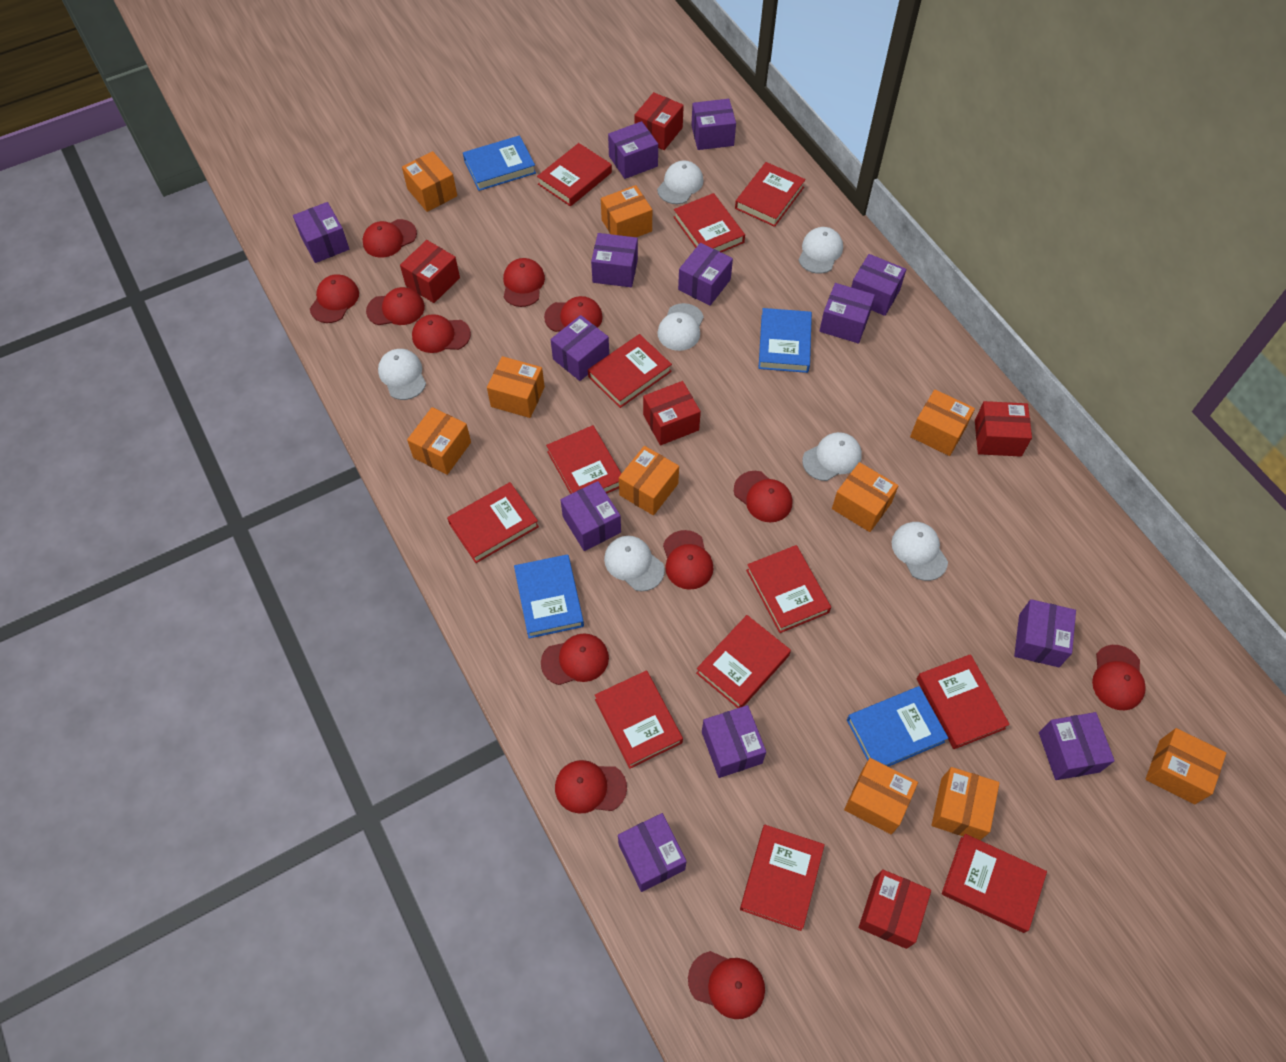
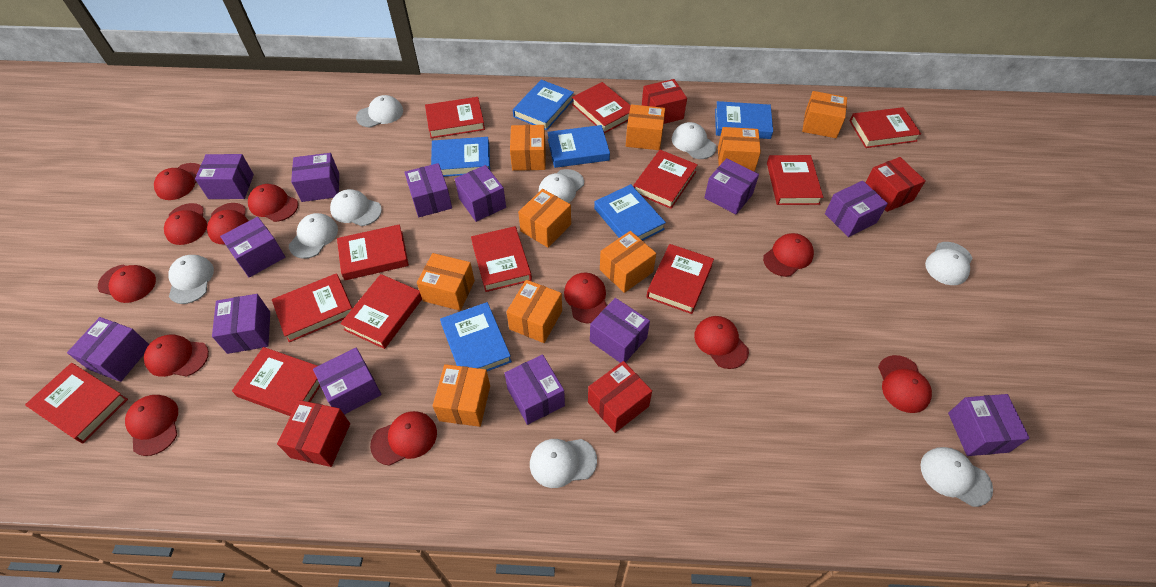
blue book: [463,135,536,191] [514,554,584,638] [759,308,812,373] [847,686,948,767] = 4 -> [431,137,490,177] [440,302,512,371] [513,80,574,130] [547,125,610,168] [594,184,666,241] [715,101,773,139] = 6
orange box: [402,151,457,212] [407,407,471,475] [487,356,545,418] [601,185,652,237] [619,446,679,516] [832,462,898,532] [844,758,918,835] [910,389,975,456] [932,767,999,840] [1145,728,1226,804] = 10 -> [417,253,475,311] [433,364,490,427] [506,280,562,343] [510,125,545,171] [518,189,571,248] [600,231,656,293] [626,104,665,150] [718,127,761,172] [802,91,847,138] = 9
red box: [400,240,460,303] [634,92,684,150] [643,381,701,445] [859,869,931,949] [975,401,1032,457] = 5 -> [277,400,350,467] [588,361,652,433] [642,79,687,124] [865,157,925,212] = 4
white cap: [378,349,426,400] [604,536,665,592] [657,160,703,204] [657,303,704,351] [798,227,843,274] [802,432,862,481] [892,522,948,581] = 7 -> [168,255,214,304] [289,213,338,259] [330,189,382,226] [356,95,403,128] [530,439,597,488] [539,169,584,203] [672,122,716,159] [920,447,993,507] [925,242,972,285] = 9

